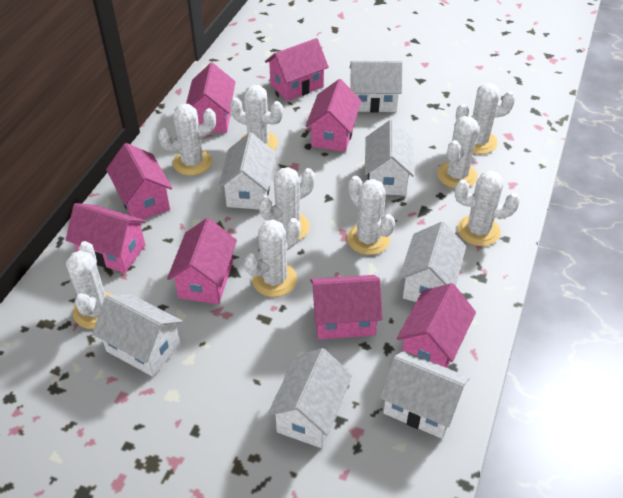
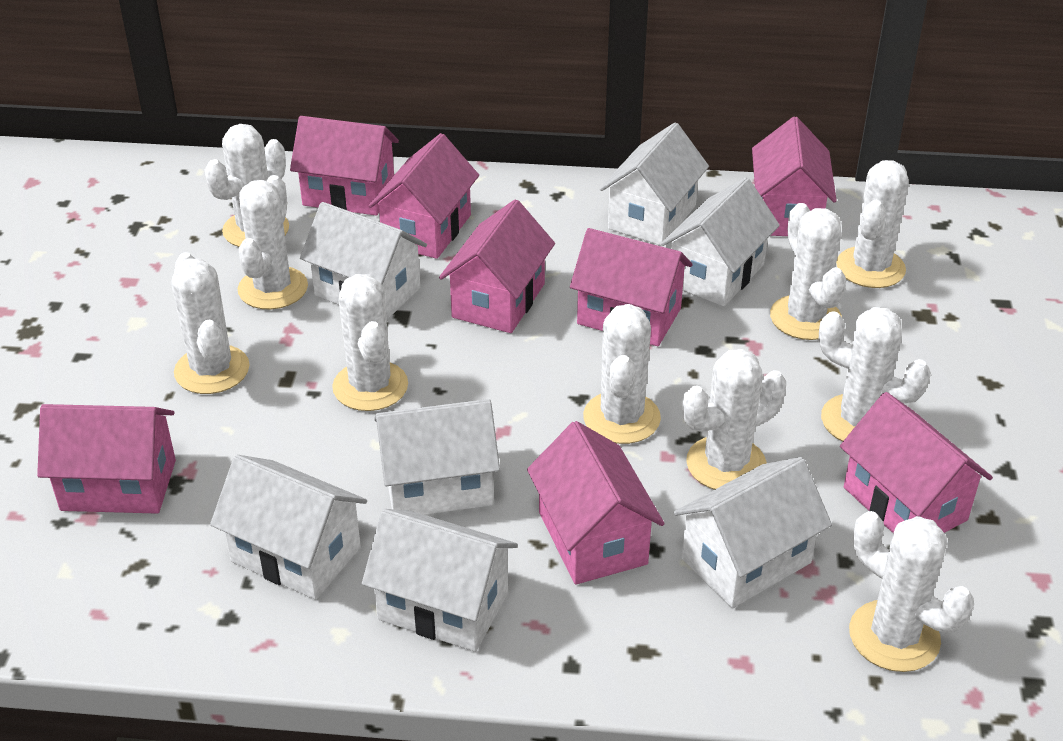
white cactus: [66,241,113,329] [158,104,216,176] [230,85,283,151] [244,218,301,297] [259,167,315,240] [347,176,395,255] [437,116,480,188] [455,171,520,246] [456,83,516,154] = 9 -> [172,252,249,394] [205,124,289,247] [238,175,308,310] [332,274,408,411] [583,304,661,444] [683,349,786,490] [770,203,846,340] [819,307,931,442] [836,160,909,288] [849,511,974,672] = 10

